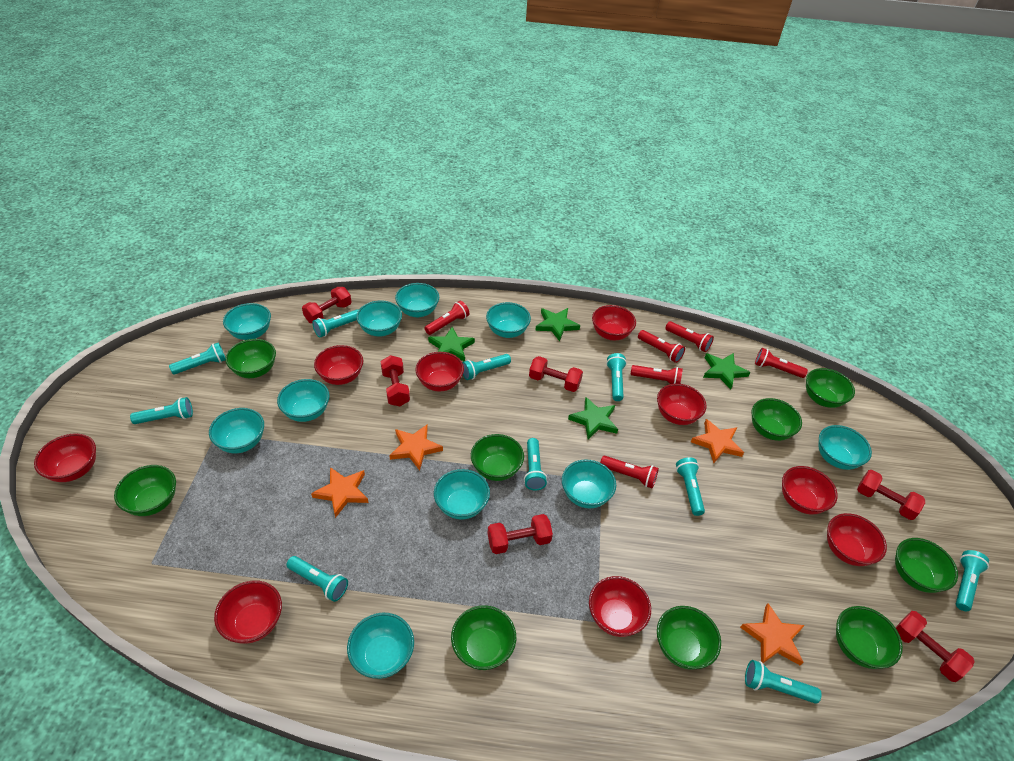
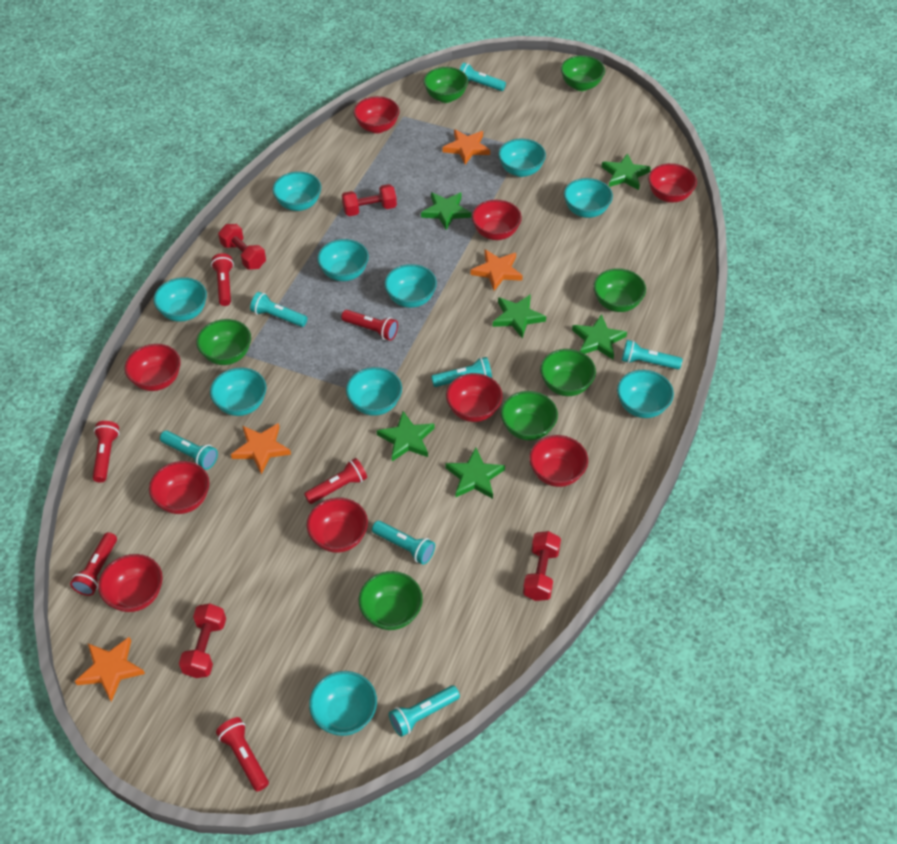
green bowl: [114,465,176,516] [225,339,276,378] [451,605,516,670] [471,434,524,481] [657,606,721,670] [751,398,802,441] [806,368,855,408] [836,606,903,669] [895,538,958,593] = 9 -> [196,319,251,365] [359,571,423,630] [423,67,468,103] [501,391,558,441] [540,349,596,396] [561,55,605,91] [593,268,646,312] = 7
green star: [428,327,475,361] [535,308,580,341] [568,397,618,439] [703,353,750,390] = 4 -> [376,411,434,461] [421,192,471,230] [445,447,505,499] [493,294,546,339] [572,314,627,359] [602,153,651,190] = 6
red dumbbell: [302,287,351,323] [381,355,410,406] [488,514,553,554] [529,356,583,392] [857,470,925,520] [896,611,975,682] = 6 -> [179,603,226,678] [218,224,266,270] [342,184,397,216] [523,531,561,601] = 4
turquoise flashlight: [130,397,193,424] [169,342,225,375] [286,556,348,602] [312,309,358,338] [462,354,511,380] [524,438,547,490] [606,353,627,401] [676,457,705,516] [745,660,822,704] [956,550,989,611] = 10 -> [160,431,218,470] [250,292,307,327] [372,521,435,565] [389,685,460,737] [431,357,492,387] [459,63,506,91] [622,340,683,369] = 7

